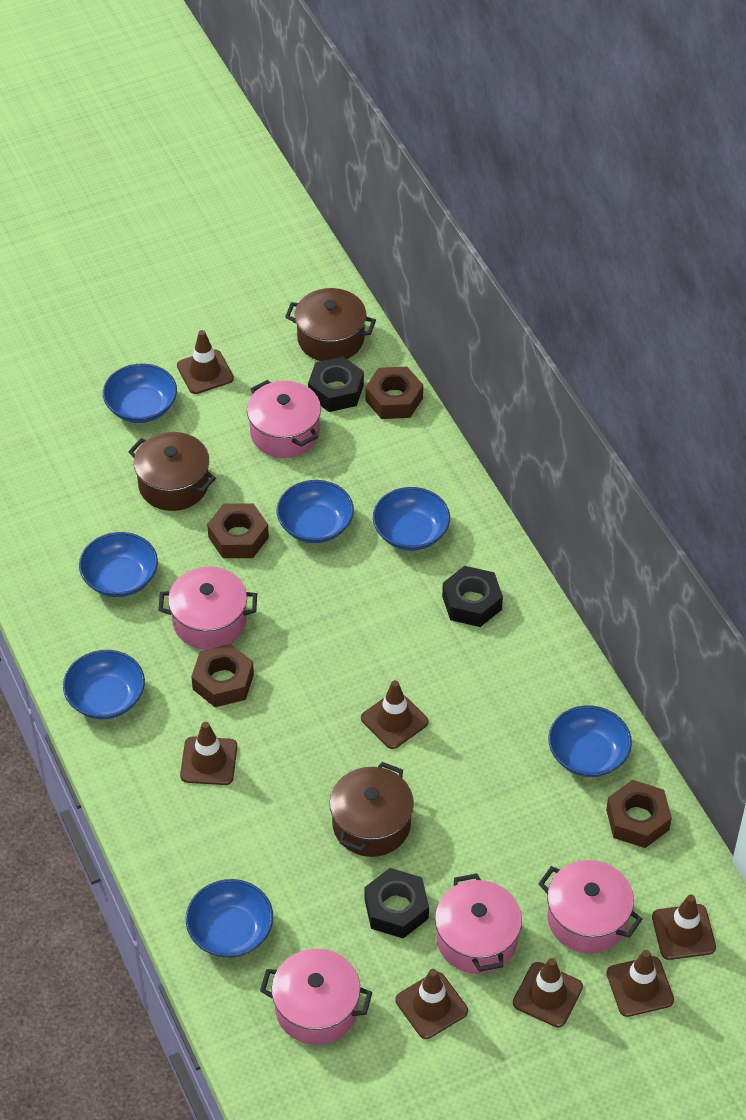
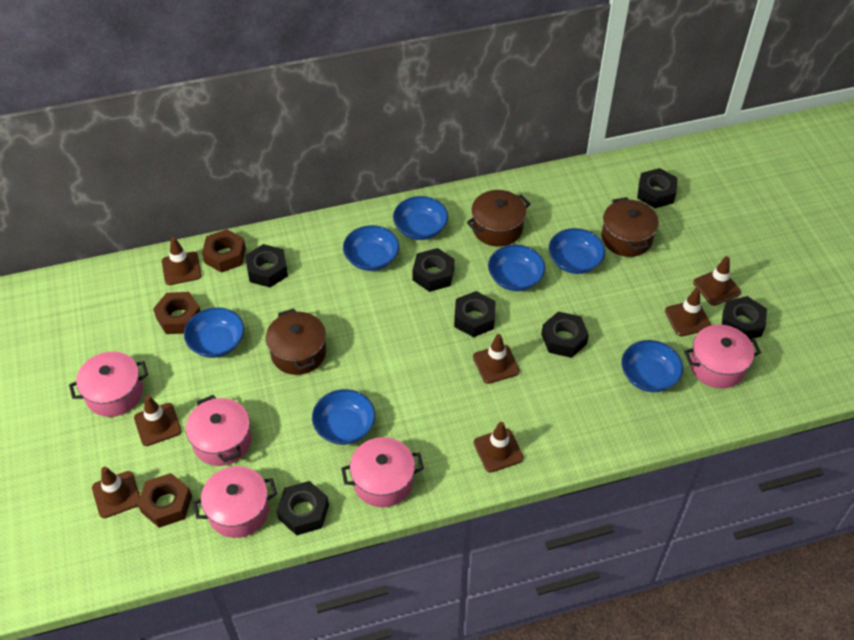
black nut: [308,357,364,412] [364,868,429,938] [442,566,503,627] = 3 -> [245,244,288,288] [277,481,329,536] [412,248,455,292] [454,291,496,337] [541,312,589,358] [637,168,678,208] [722,296,767,339] = 7
brown nut: [191,644,254,707] [207,504,269,558] [365,367,423,419] [606,780,672,848] = 4 -> [137,473,192,528] [153,292,200,334] [202,229,246,273] = 3

